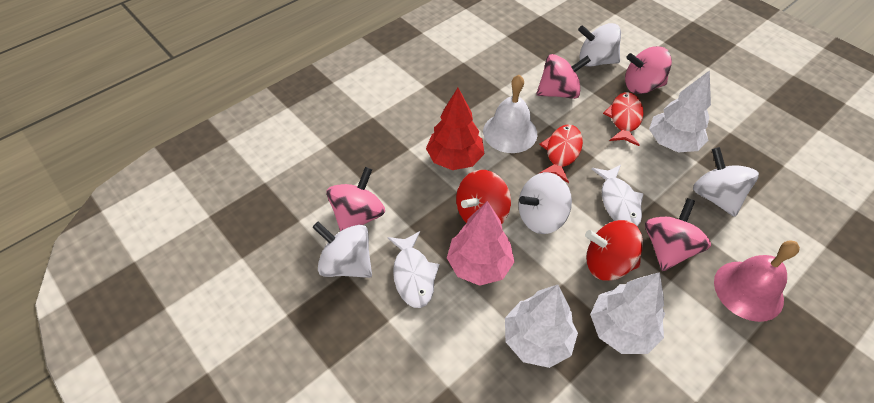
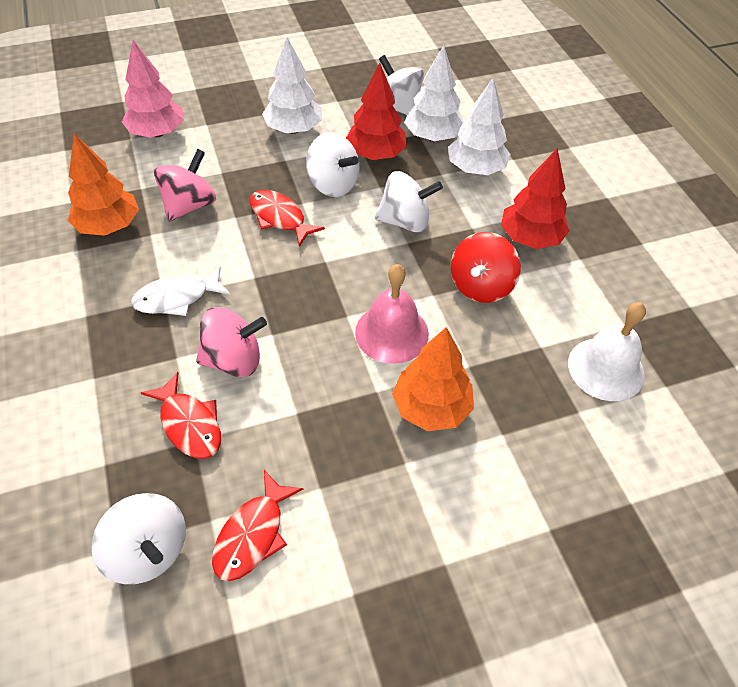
orange tree: none = 0 -> [68,134,139,236] [392,327,474,431] = 2
pink spinning top: [327,167,385,231] [536,54,591,99] [625,46,672,94] [645,198,711,271] = 4 -> [154,149,216,222] [196,307,267,377] = 2
red fish: [539,124,583,183] [603,92,644,146] = 2 -> [141,372,221,459] [212,470,303,581] [250,190,325,247] = 3
red spinning top: [456,170,511,224] [585,220,643,281] = 2 -> [451,232,521,303] = 1
red tree: [426,88,484,170] = 1 -> [346,63,407,160] [501,148,570,249] = 2
white fish: [387,231,440,308] [591,165,643,226] = 2 -> [131,267,230,316] = 1

